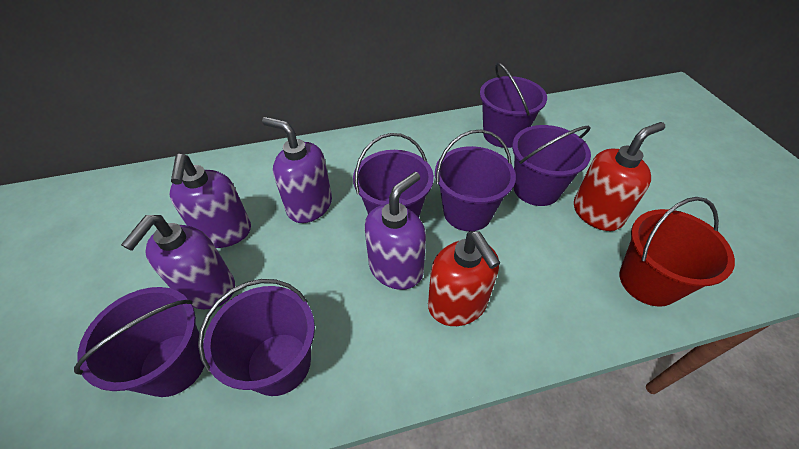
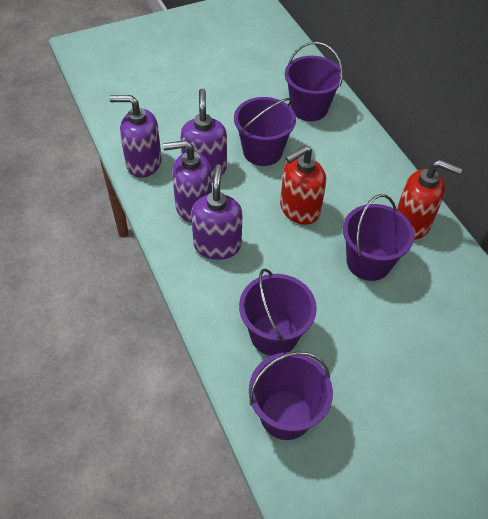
purple bucket: [74,287,205,397] [198,279,315,396] [353,133,434,217] [435,130,516,231] [480,62,547,148] [512,125,591,206] = 6 -> [234,97,296,166] [239,268,317,356] [249,352,333,440] [285,42,343,121] [343,194,414,281] = 5
red bucket: [620,197,735,307] = 1 -> none = 0

